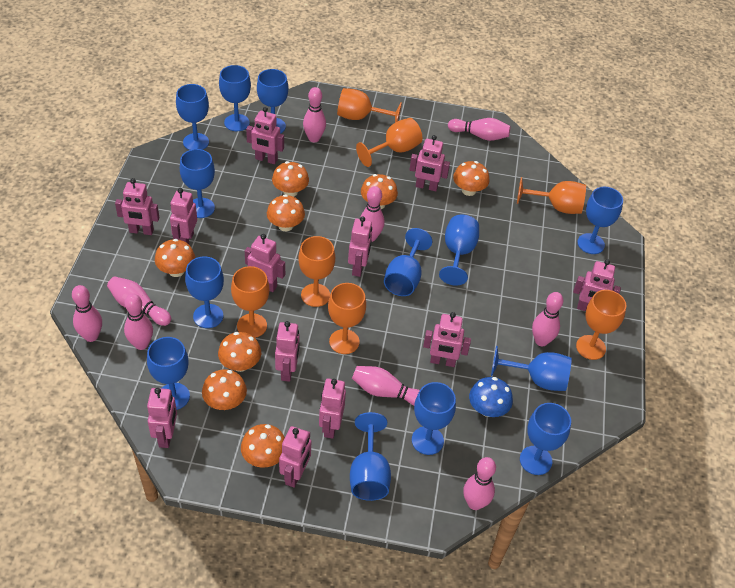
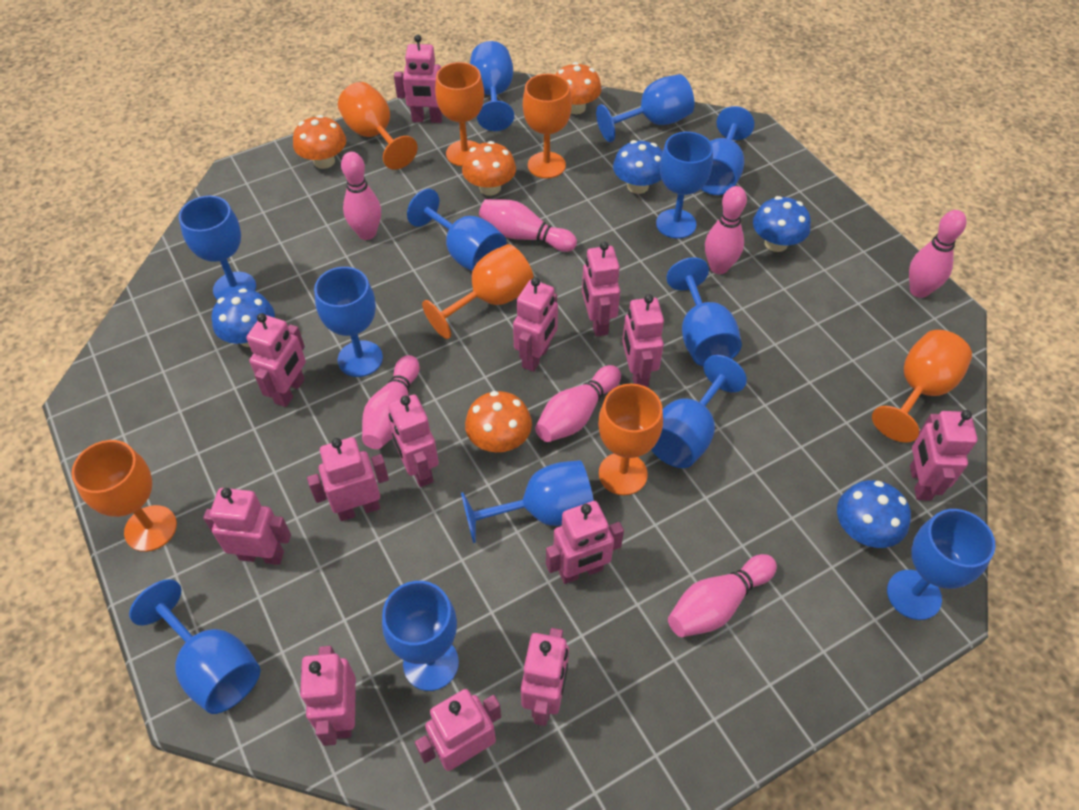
blue mushroom: [469,377,513,417] = 1 -> [212,288,275,347] [613,140,663,194] [753,196,811,252] [837,480,911,548] = 4
orange mushroom: [155,239,195,277] [202,369,247,410] [218,332,261,372] [241,424,285,468] [267,194,305,231] [272,161,309,197] [361,174,398,209] [453,161,489,196] = 8 -> [293,115,346,169] [462,141,516,196] [465,391,532,452] [555,62,602,114] = 4
pink bowling pin: [72,285,102,342] [107,276,171,326] [124,293,153,350] [303,87,326,142] [352,366,420,406] [361,186,384,242] [448,118,510,141] [463,457,496,510] [532,292,563,346] = 9 -> [341,152,381,240] [362,355,420,449] [479,199,577,252] [535,365,621,442] [668,554,777,637] [705,186,747,274] [909,210,967,298] = 7
pink robot: [115,178,159,235] [147,388,177,448] [170,188,197,244] [245,234,285,292] [246,107,284,164] [275,321,300,382] [279,426,311,488] [319,378,346,439] [348,216,372,277] [409,135,450,191] [423,312,471,367] [573,259,621,311] = 12 -> [203,488,291,565] [246,313,306,407] [300,646,356,746] [307,437,389,521] [388,394,439,487] [394,35,443,123] [415,689,501,771] [513,277,558,372] [521,628,569,726] [546,501,624,584] [582,242,620,337] [622,294,664,387] [910,410,978,501] = 13

